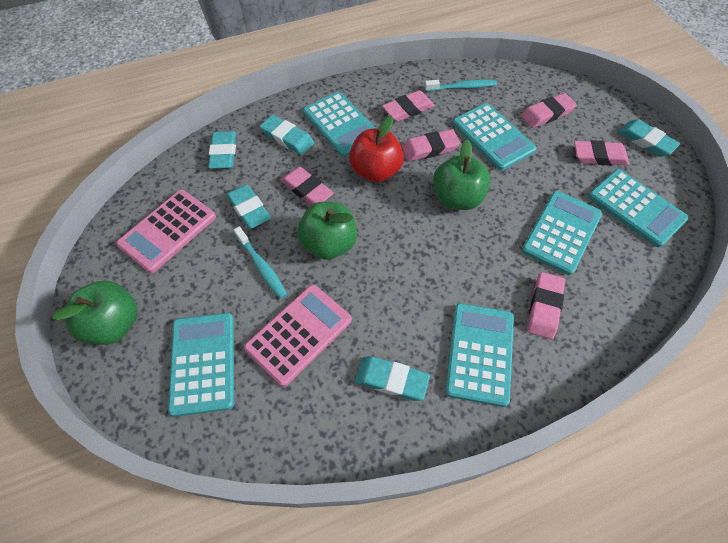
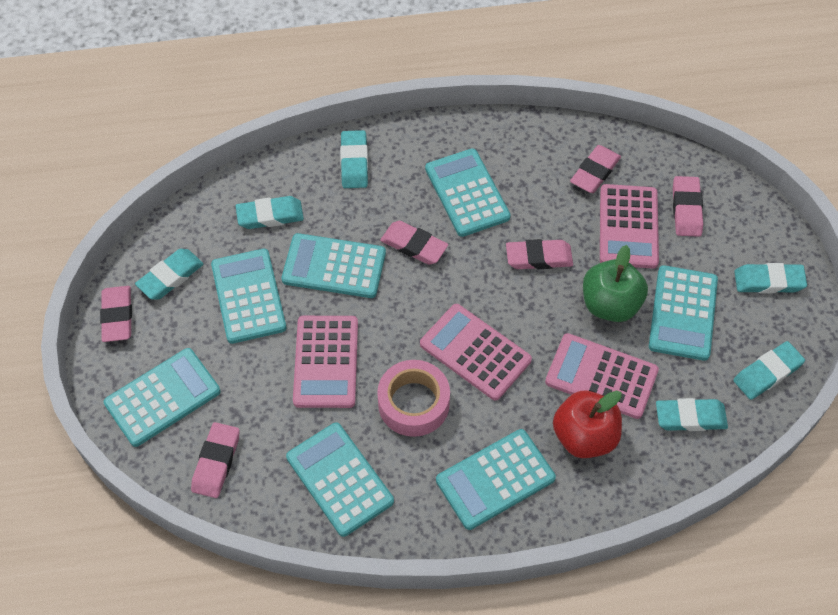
green apple: [53,281,138,345] [297,202,357,260] [433,139,490,210] = 3 -> [583,245,648,322] = 1
pink calculator: [116,190,216,273] [244,284,352,387] = 2 -> [293,316,358,408] [420,304,532,401] [545,333,659,419] [600,184,659,269] = 4
pink tape: none = 0 -> [377,360,450,437] = 1
turquoise calculator: [168,313,234,417] [303,92,376,157] [445,303,514,407] [452,103,536,171] [522,191,602,275] [588,169,689,248] = 6 -> [104,348,220,447] [211,249,286,344] [281,233,386,298] [286,423,394,537] [425,148,511,237] [436,429,556,530] [649,265,718,361] = 7
turquoise eraser: [208,131,236,169] [226,184,271,229] [260,115,314,155] [355,356,430,401] [618,119,680,157] = 5 -> [135,249,204,299] [236,196,304,229] [340,130,368,188] [656,398,728,431] [733,341,805,400] [734,263,807,293] = 6
turquoise toothbrush: [234,226,287,299] [424,79,497,92] = 2 -> none = 0

